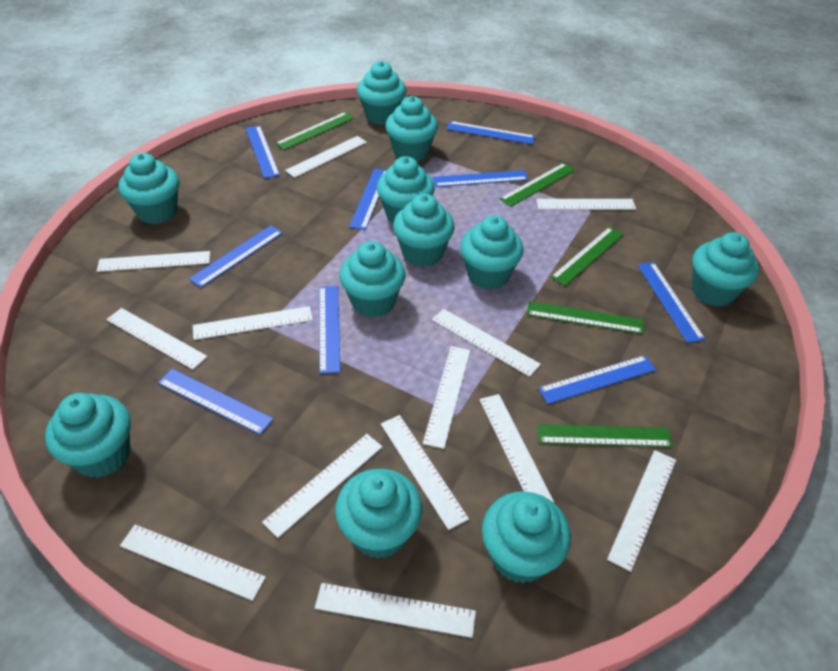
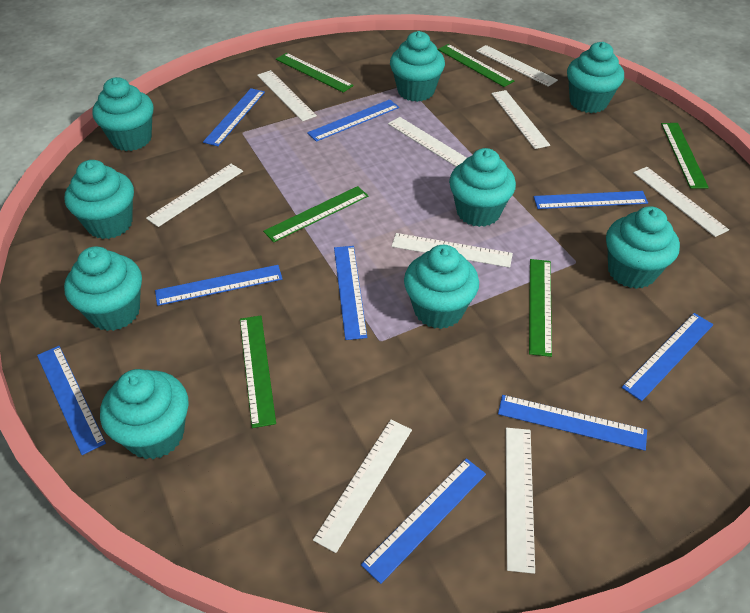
green ruler: [275,112,354,150] [499,163,575,207] [527,301,643,334] [537,424,673,447] [551,227,624,286] = 5 -> [240,316,276,428] [263,186,368,242] [276,53,354,92] [438,44,514,87] [529,259,552,357] [661,123,709,189] = 6
turquoise cupcake: [45,393,131,478] [119,153,179,224] [335,469,422,559] [339,241,405,317] [357,61,406,125] [377,156,435,223] [385,96,438,161] [393,194,455,267] [460,215,524,290] [482,491,571,583] [692,232,759,307] = 11 -> [64,247,142,331] [65,160,134,239] [92,77,154,151] [100,369,189,459] [390,31,445,102] [404,245,479,329] [449,148,516,227] [567,42,624,113] [606,206,680,289] = 9
white ruler: [97,251,210,272] [106,308,207,370] [120,524,266,601] [193,306,313,340] [262,434,383,538] [285,136,367,178] [315,583,476,638] [381,415,469,530] [423,346,471,449] [432,309,541,377] [480,394,554,503] [536,199,636,210] [607,450,676,572] = 13 -> [146,164,243,227] [257,70,317,121] [313,420,412,553] [388,117,467,167] [392,233,513,268] [476,45,558,87] [491,90,550,149] [506,428,535,574] [634,167,729,237] = 9

